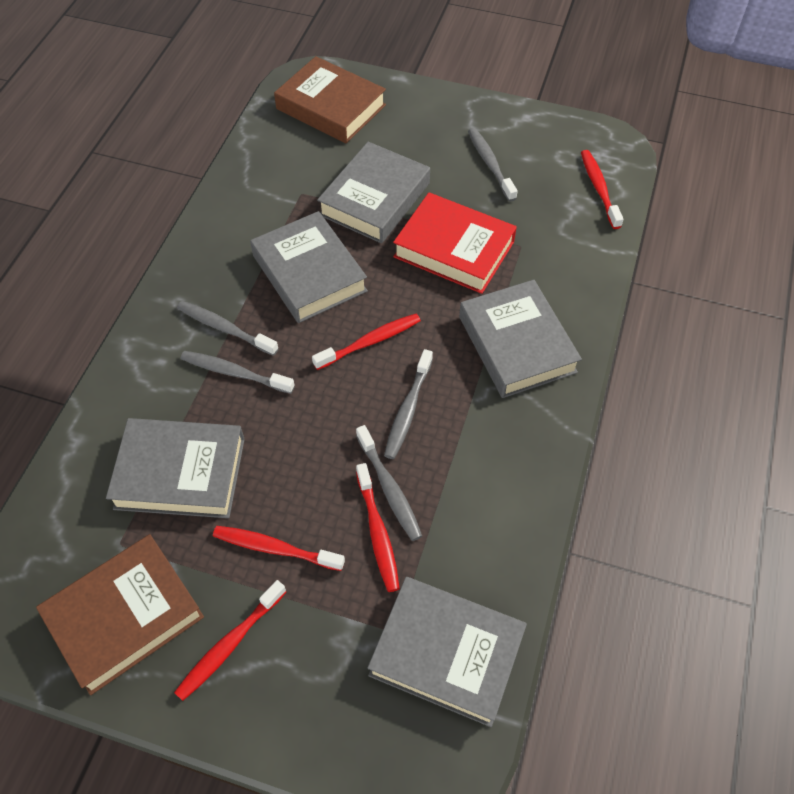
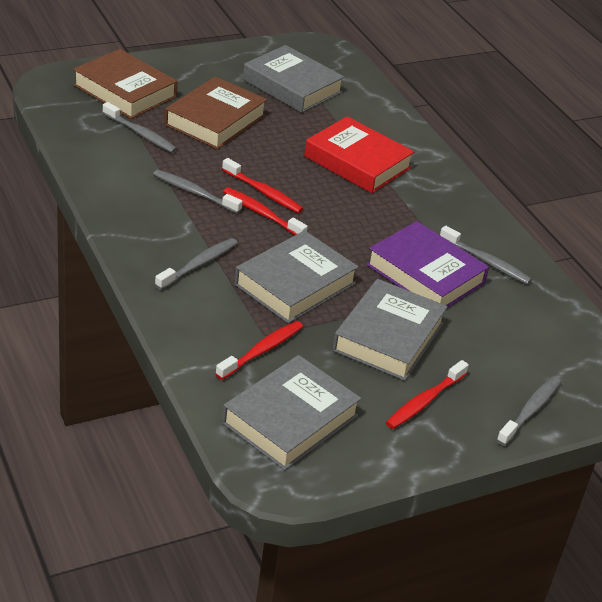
grey book: [106,418,245,518] [250,211,368,323] [317,142,430,243] [368,577,527,727] [459,280,582,398] = 5 -> [222,355,361,470] [234,230,359,323] [243,45,344,113] [332,279,448,381] = 4
purple book: none = 0 -> [366,221,489,308] = 1
red toothbrush: [174,580,286,701] [213,526,345,571] [312,314,421,370] [356,463,400,592] [581,150,624,229] = 5 -> [215,321,303,380] [222,158,303,213] [223,187,308,235] [386,360,469,429] = 4

